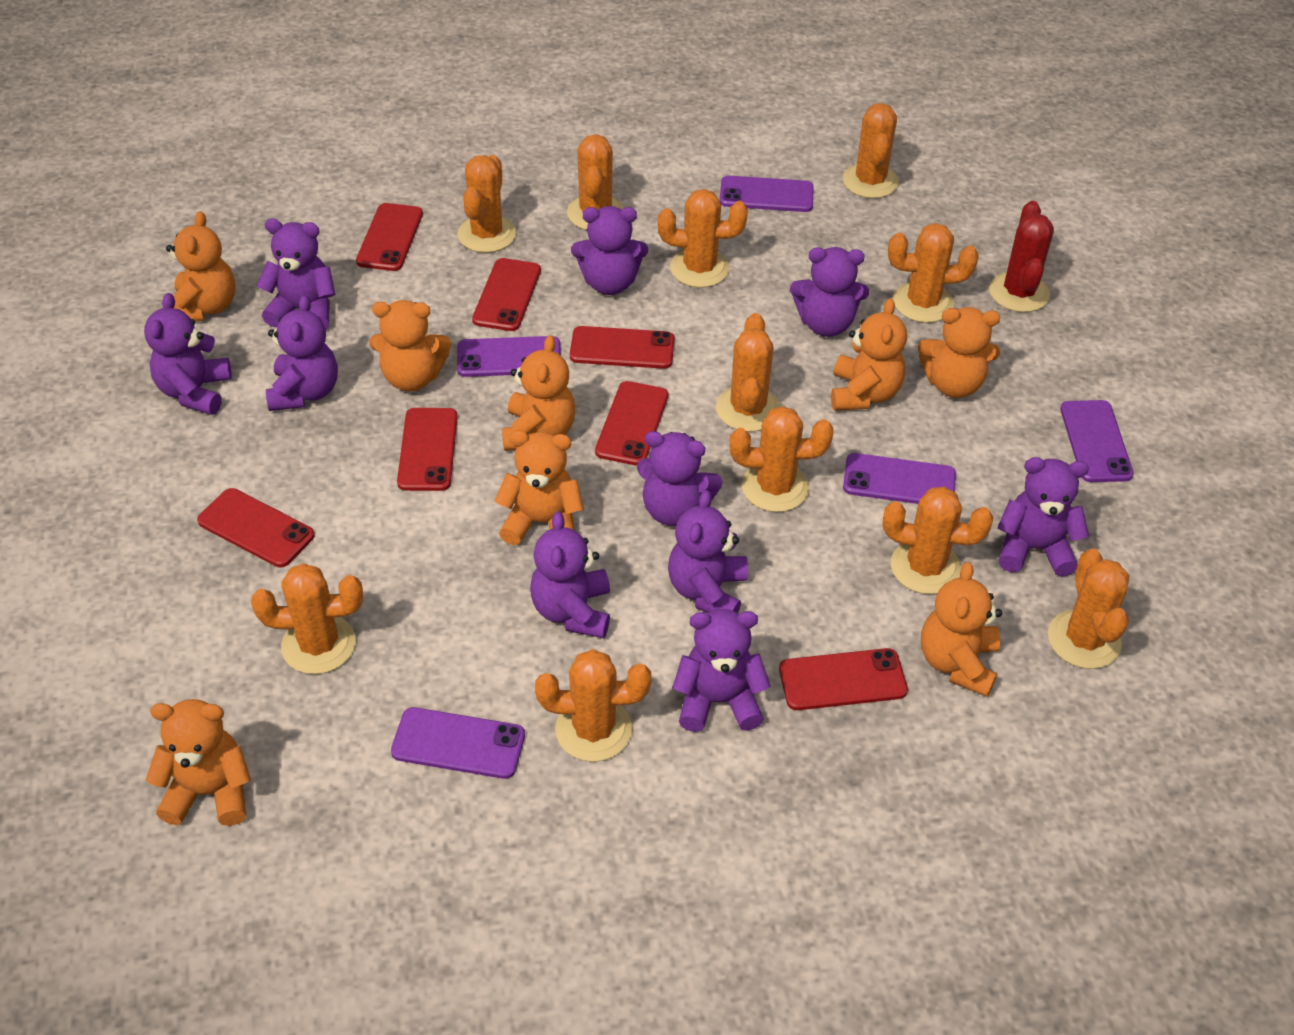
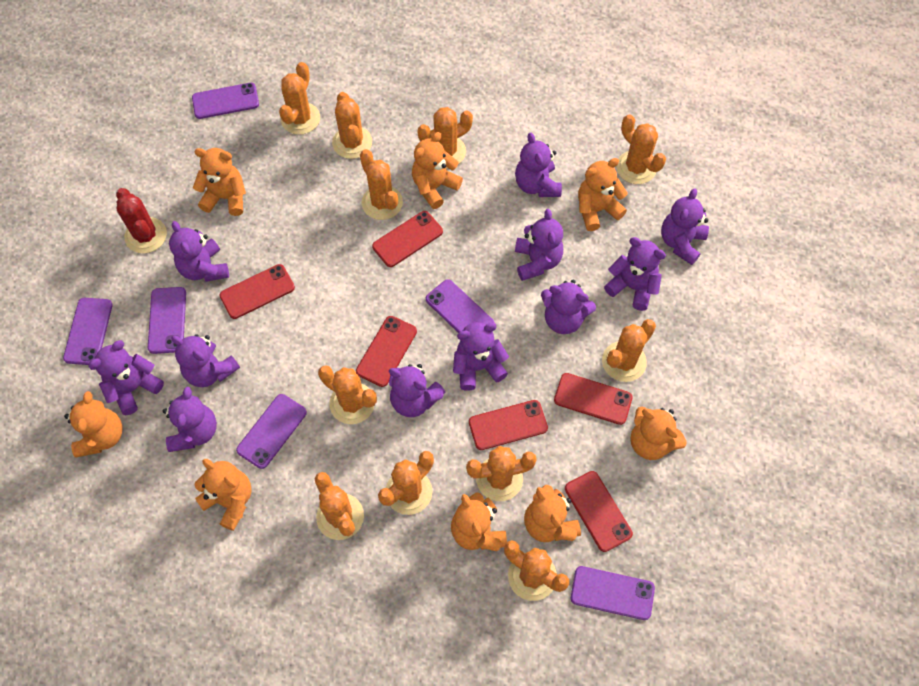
purple phone: [391,707,525,779] [457,336,561,377] [720,176,814,212] [843,453,956,504] [1060,400,1134,482] = 5 -> [63,298,113,365] [148,287,186,354] [192,83,259,119] [236,394,307,469] [426,279,495,333] [571,566,655,620] = 6
purple teddy bear: [144,293,232,415] [257,219,336,329] [266,295,338,411] [530,512,610,638] [571,206,648,295] [637,431,722,526] [668,490,748,613] [672,609,771,732] [790,247,869,337] [997,457,1089,577] = 10 -> [88,340,164,415] [163,387,217,452] [169,221,229,282] [171,334,240,387] [389,364,445,417] [453,322,509,391] [515,133,562,197] [515,209,563,281] [541,280,596,334] [604,237,666,311] [661,188,709,265] = 11
red phone: [197,488,315,567] [356,203,423,271] [397,408,458,491] [472,258,541,331] [570,326,675,369] [595,381,668,466] [779,648,908,710] = 7 -> [219,264,295,319] [356,316,417,387] [372,211,443,267] [469,400,548,450] [554,373,633,425] [565,471,633,552] = 6

